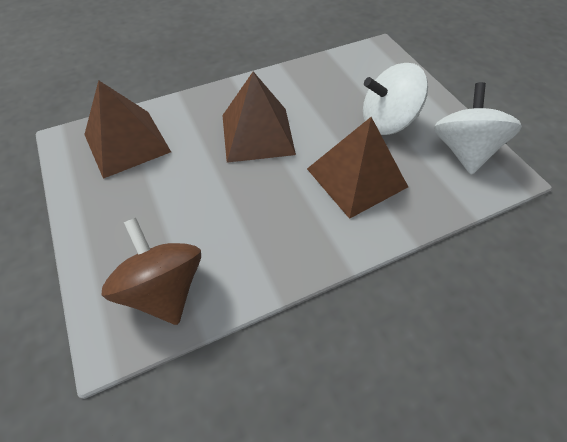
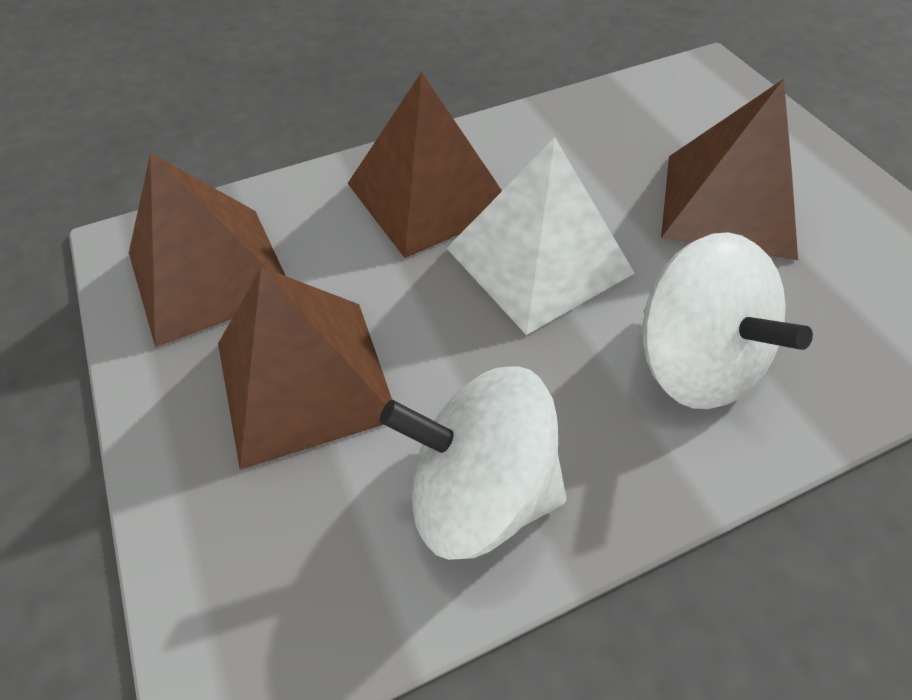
brown pyramid: [84,80,171,179] [222,71,296,163] [307,117,408,219] = 3 -> [129,152,285,347] [218,267,392,470] [347,72,502,258] [661,79,798,260] = 4
brown spinning top: [102,218,201,325] = 1 -> none = 0
white pyramid: none = 0 -> [447,137,635,335] = 1

